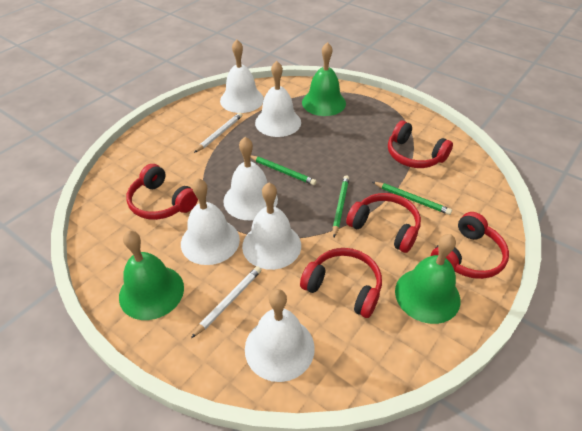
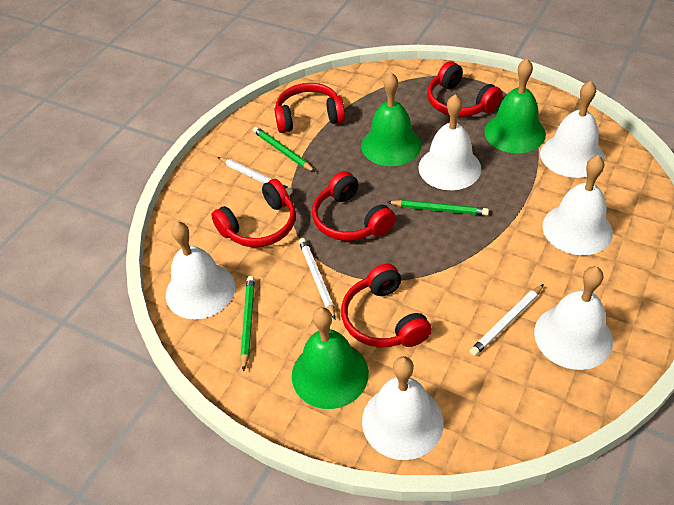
white pencil: [191,266,261,338] [194,112,242,153] = 2 -> [218,157,293,195] [299,238,335,319] [469,284,544,356] = 3

